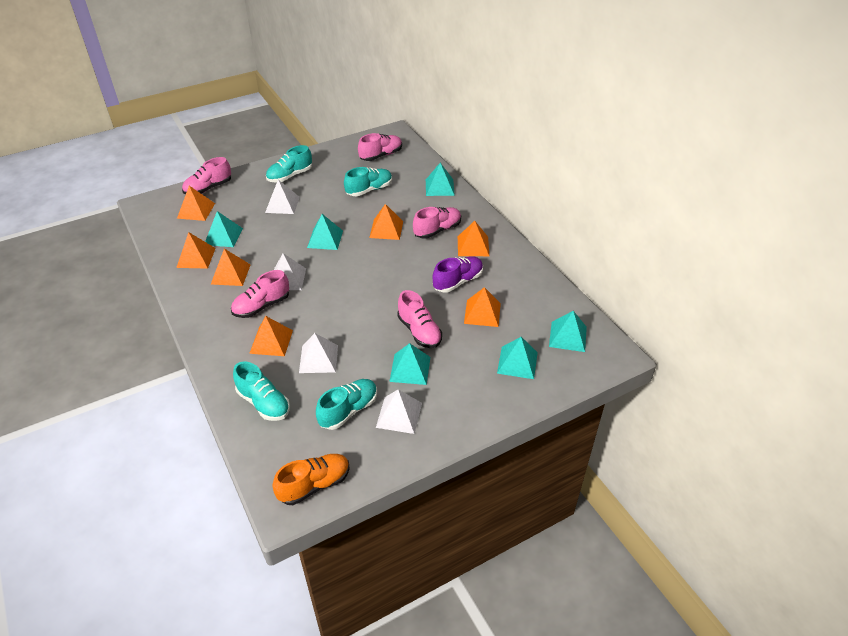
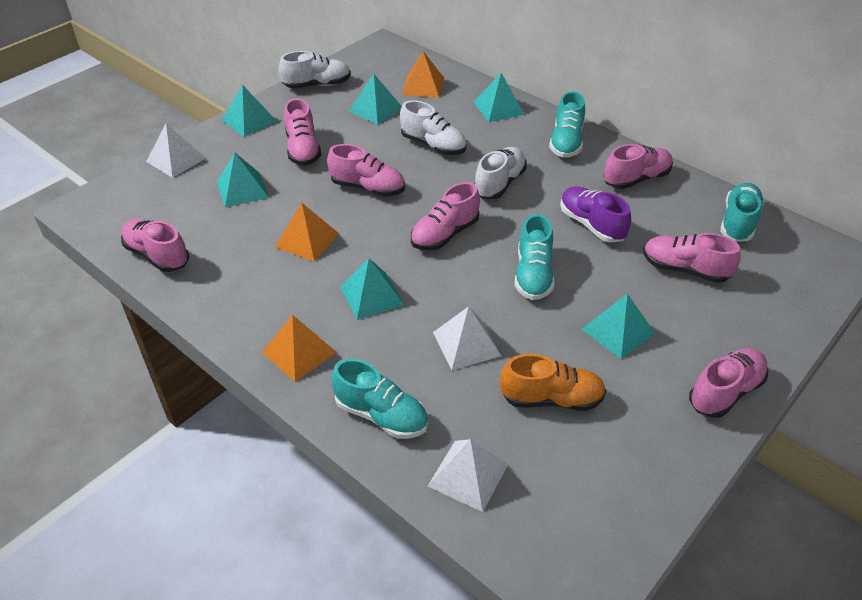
orange pyramid: [176,232,216,269] [177,186,215,221] [211,249,251,286] [249,316,293,356] [369,204,403,240] [458,221,489,256] [464,287,501,327] = 7 -> [262,315,337,382] [275,203,339,262] [402,51,444,98] = 3
pink shoe: [182,157,231,194] [231,270,289,318] [358,133,402,161] [397,290,442,348] [413,207,461,239] = 5 -> [121,218,189,272] [284,98,321,166] [327,144,405,197] [411,182,480,250] [604,144,673,189] [643,233,741,283] [689,348,768,418] = 7
white pyramid: [265,180,300,214] [274,253,306,290] [299,333,338,373] [376,390,422,434] = 4 -> [146,123,206,178] [428,439,508,512] [433,306,501,370] = 3
white shoe: none = 0 -> [279,51,351,88] [400,100,467,155] [474,147,527,199] = 3

